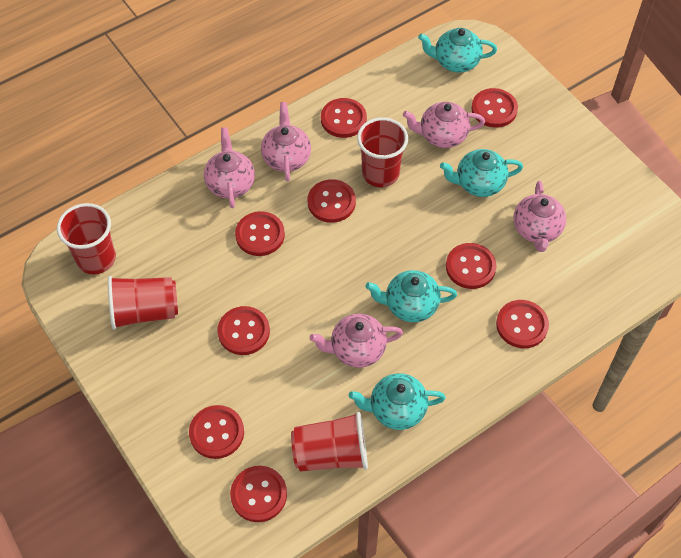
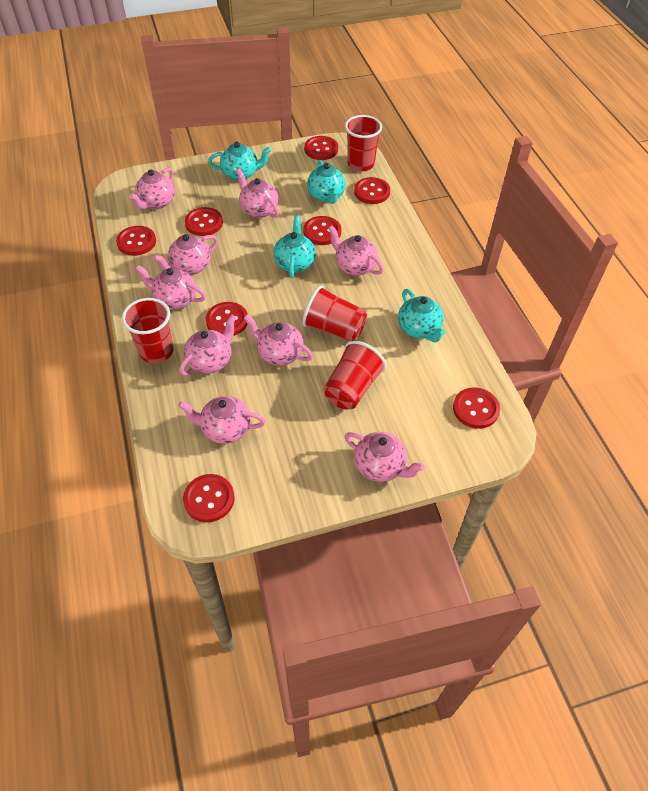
pink teapot: [204,127,255,208] [261,102,311,181] [310,314,403,368] [403,102,485,148] [513,181,566,252] = 5 -> [129,168,175,210] [136,265,206,309] [153,234,218,275] [178,396,265,444] [179,314,236,376] [236,168,279,218] [244,314,313,366] [328,226,384,276] [345,432,425,482] = 9
red button: [189,405,244,459] [218,306,270,355] [230,466,287,522] [235,211,285,256] [308,179,356,223] [321,98,367,138] [446,243,497,289] [471,88,518,128] [496,300,549,348] = 9 -> [116,226,156,256] [183,474,234,522] [185,207,223,236] [206,302,247,336] [304,136,338,160] [304,216,341,245] [354,177,390,204] [453,387,500,429] = 8

